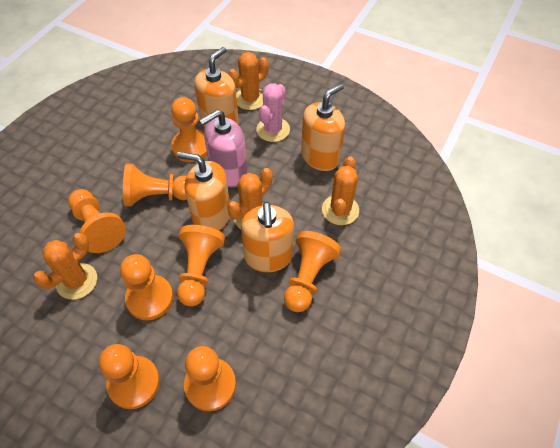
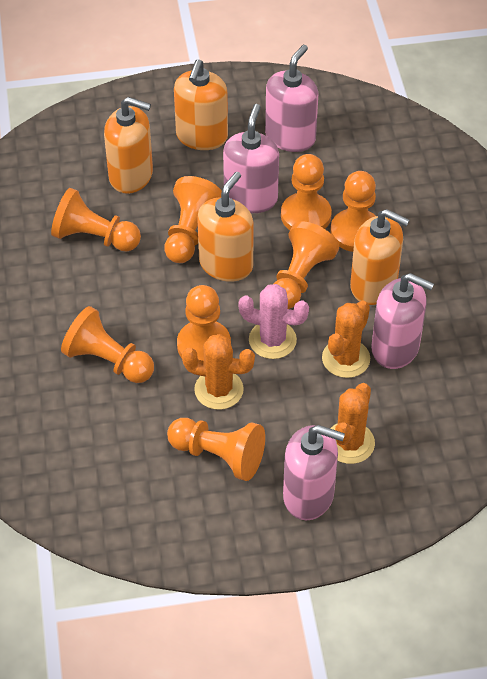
orange cactus: [33,233,97,300] [227,168,273,229] [228,52,269,110] [322,156,359,225] = 4 -> [182,334,255,410] [322,300,370,378] [330,383,375,464] = 3
pink soap dispenser: [199,110,247,187] = 1 -> [223,104,279,213] [265,45,318,152] [283,425,345,520] [371,273,434,369] = 4

